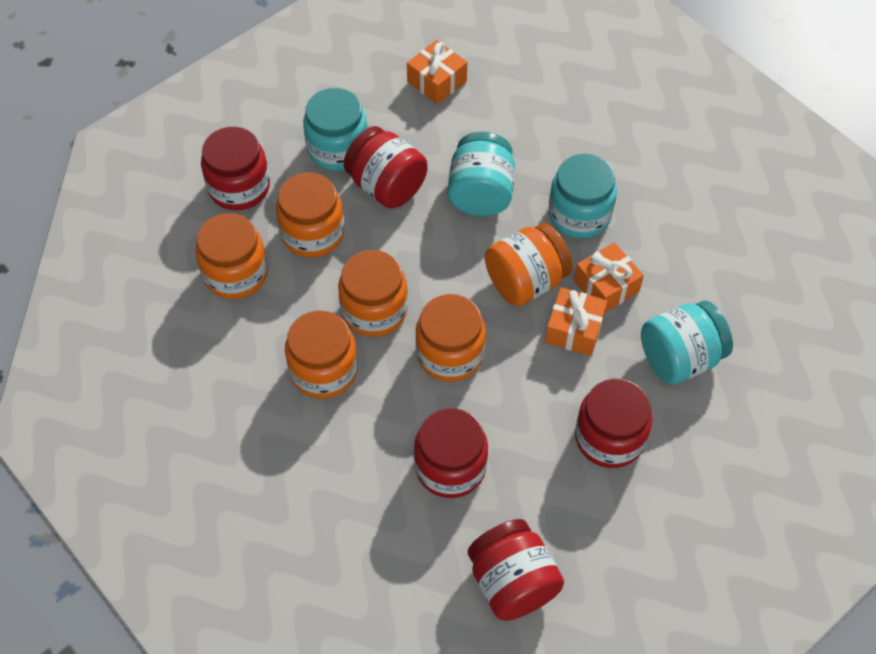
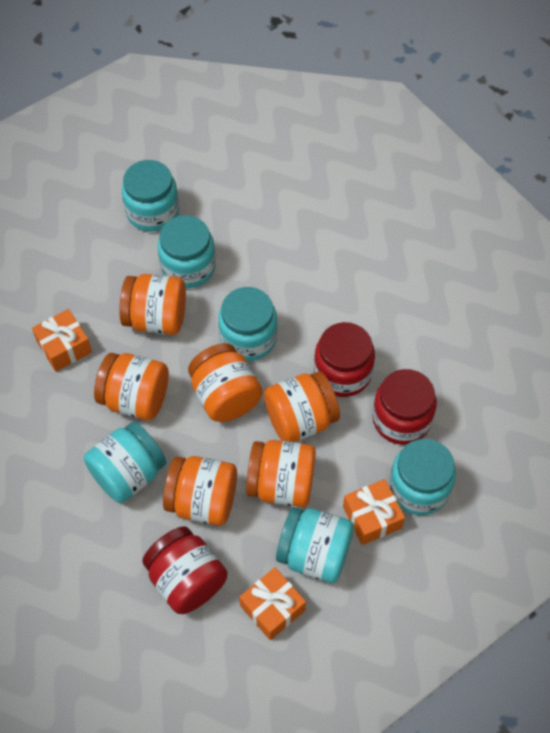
red jar: [201,127,270,210] [344,126,427,209] [414,408,488,498] [468,519,564,621] [575,379,652,468] = 5 -> [142,526,228,614] [314,322,375,397] [372,369,437,445] = 3
turquoise jar: [303,88,367,171] [448,132,515,216] [549,154,617,238] [641,301,733,384] = 4 -> [84,422,166,503] [122,160,179,232] [157,215,216,288] [218,287,278,361] [276,507,354,583] [389,439,456,515] = 6

